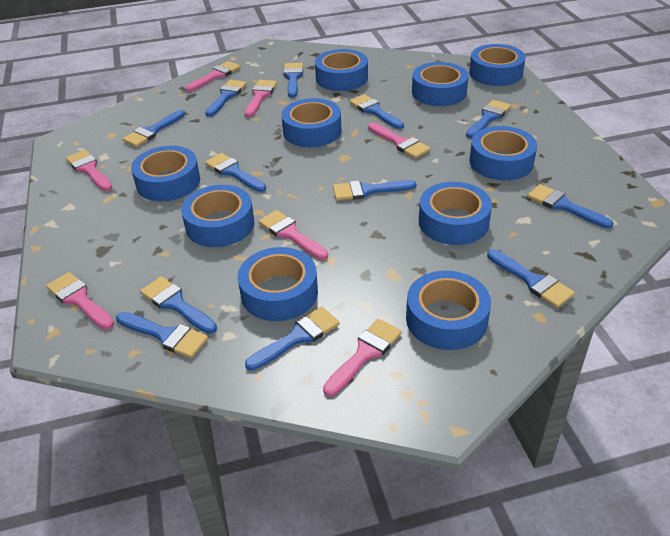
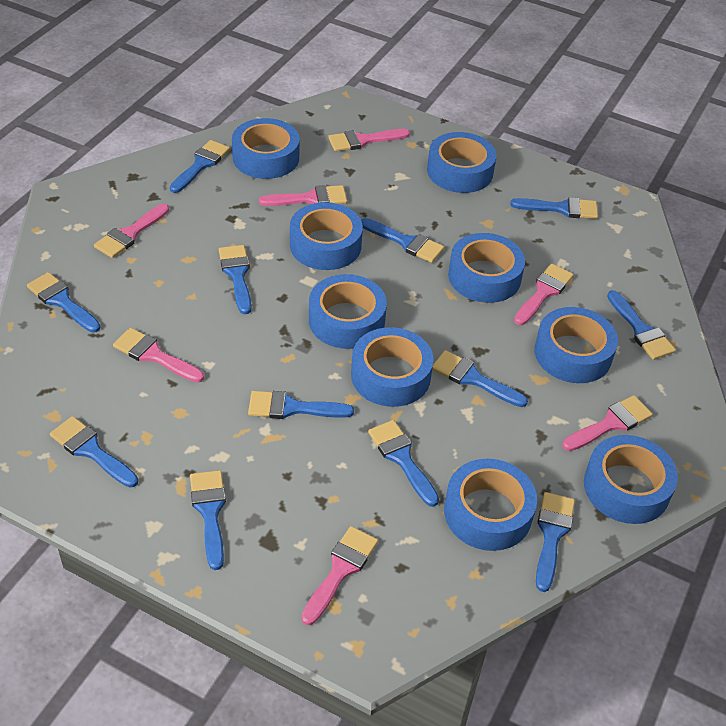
blue tape: [131,146,200,202] [181,185,254,247] [238,247,318,321] [282,98,341,147] [315,49,368,91] [406,271,491,350] [412,62,468,106] [419,182,492,245] [469,44,525,86] [469,126,537,180] = 10 -> [232,118,299,179] [290,202,363,270] [309,274,387,349] [351,327,433,407] [427,132,496,193] [444,459,537,551] [448,233,525,303] [534,307,618,383] [584,435,678,524] = 9

